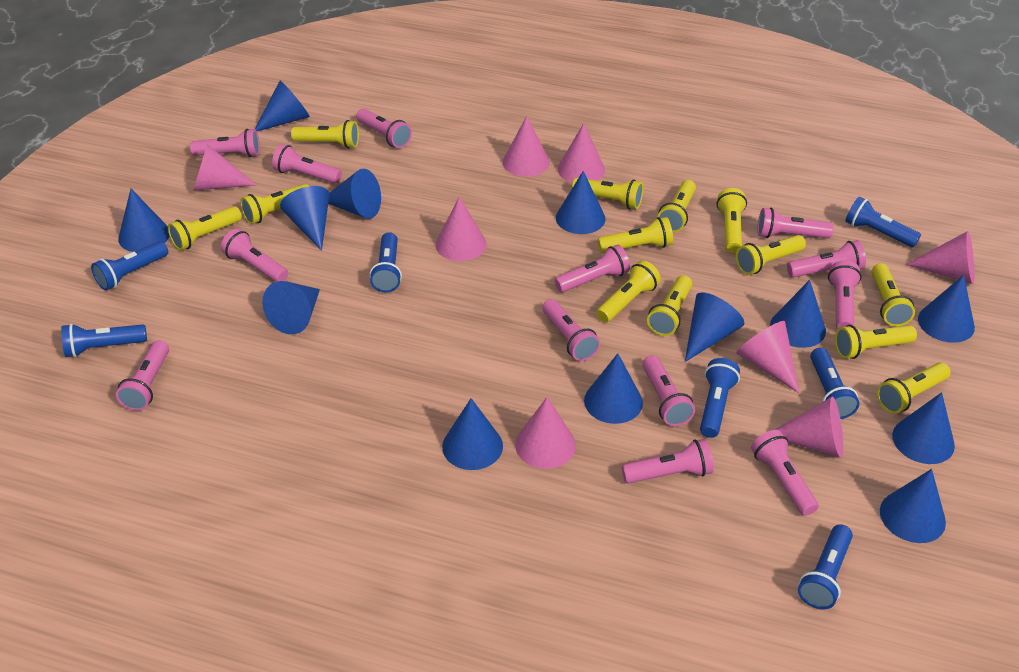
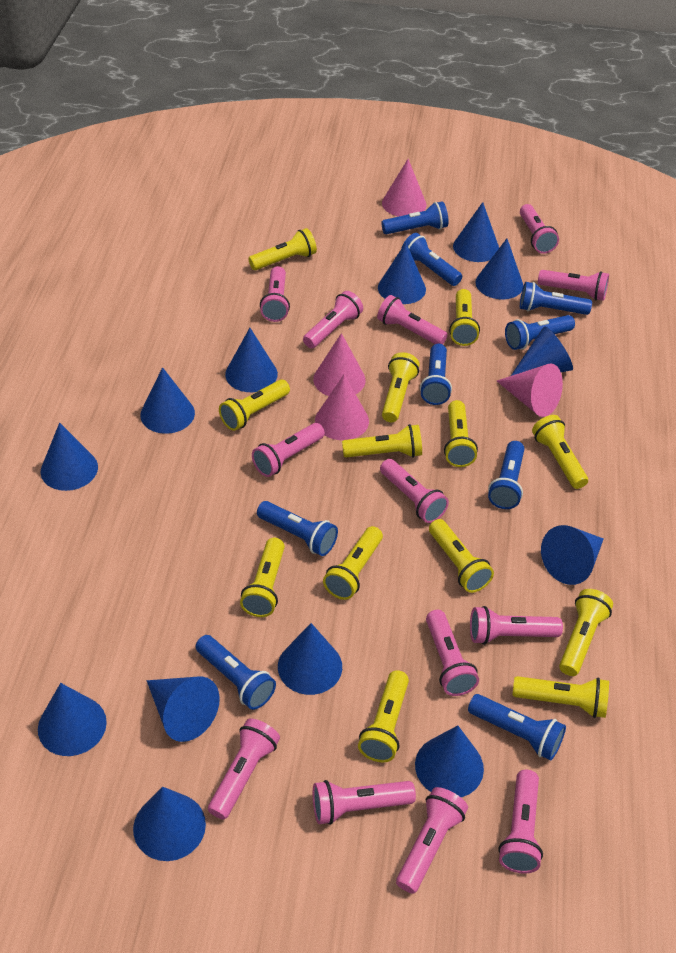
blue flashlight: [61,323,147,357] [91,241,168,290] [369,232,402,292] [700,358,740,438] [798,524,853,609] [810,347,859,419] [845,197,921,247] = 7 -> [196,635,276,710] [257,501,338,556] [381,201,449,235] [401,233,462,286] [420,344,452,405] [468,694,566,760] [488,441,524,509] [505,315,575,350] [520,282,592,315] = 9
pink cone: [193,144,256,191] [435,197,486,261] [503,116,550,177] [515,397,576,469] [558,123,605,183] [736,321,799,393] [775,396,843,458] [906,231,974,284] = 8 -> [313,333,366,396] [315,375,369,440] [382,159,426,217] [497,364,563,417] = 4

